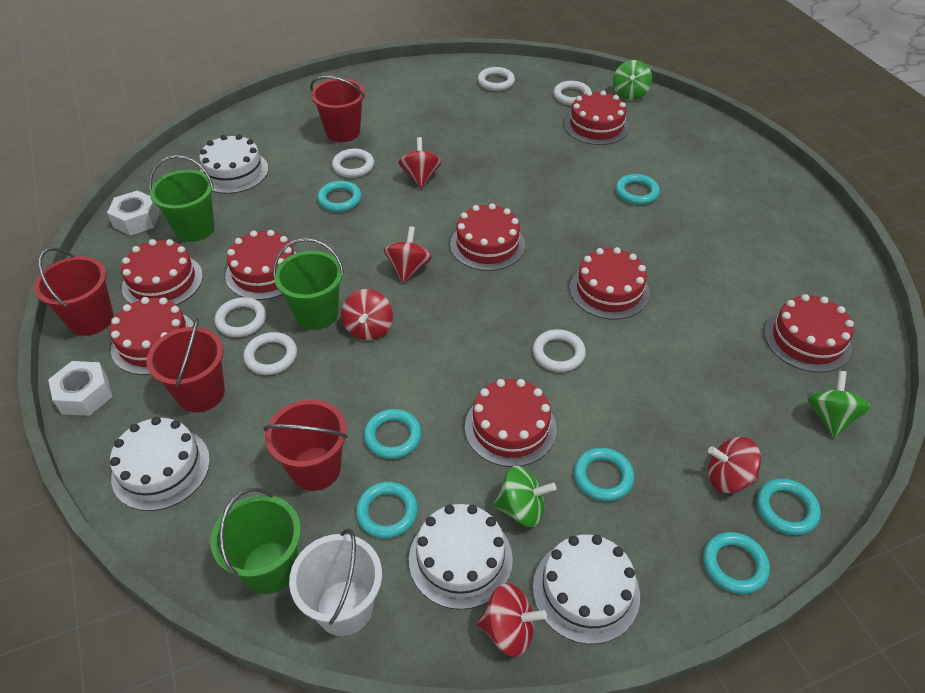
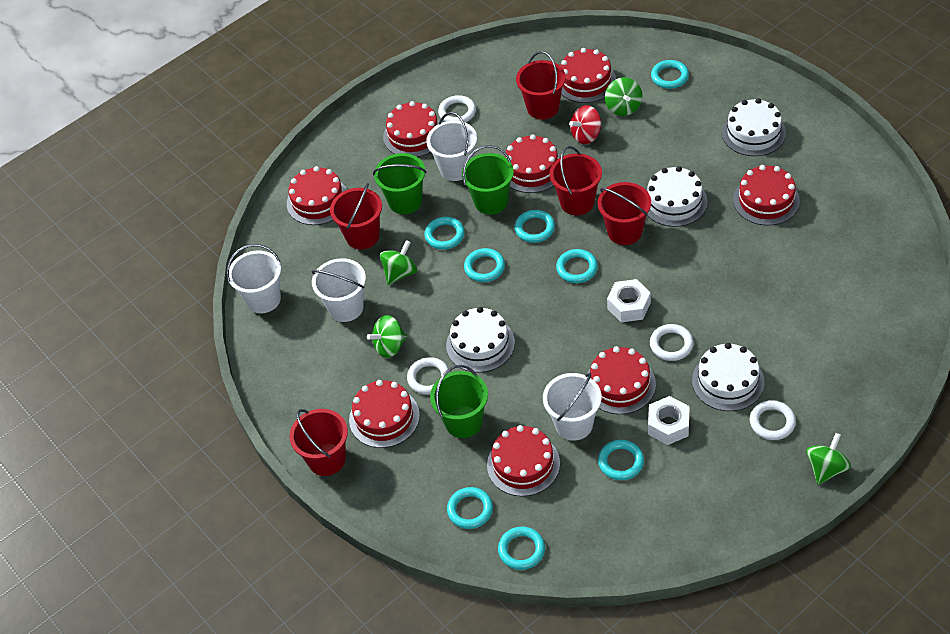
green spinning top: [493,465,556,527] [613,60,652,100] [808,371,871,438] = 3 -> [367,315,407,358] [380,240,417,285] [605,77,643,116] [806,433,851,485] = 4
red bucket: [34,247,114,336] [146,318,225,412] [263,400,348,491] [310,76,365,142] = 4 -> [289,409,348,476] [330,183,382,250] [516,51,566,120] [549,146,602,215] [598,182,651,245] = 5
red spinning top: [341,289,393,340] [384,226,432,283] [398,137,442,188] [477,583,547,657] [708,437,761,493] = 5 -> [569,105,601,144] = 1
turquoise ring: [317,181,362,212] [356,482,418,539] [364,409,422,459] [574,448,634,501] [616,174,660,205] [703,532,770,594] [756,478,821,535] = 7 -> [424,217,465,250] [447,487,493,529] [464,248,505,282] [498,526,545,570] [514,210,555,243] [556,249,598,283] [598,440,644,480] [651,60,689,89] = 8
white bucket: [289,528,382,636] = 1 -> [227,244,281,313] [312,258,366,322] [426,112,477,181] [543,373,601,441] = 4
white ring: [214,297,266,337] [243,332,297,375] [332,148,374,178] [478,67,515,91] [533,329,586,372] [553,81,591,105] = 6 -> [407,357,450,395] [438,95,476,123] [650,324,694,361] [750,400,796,440] = 4

